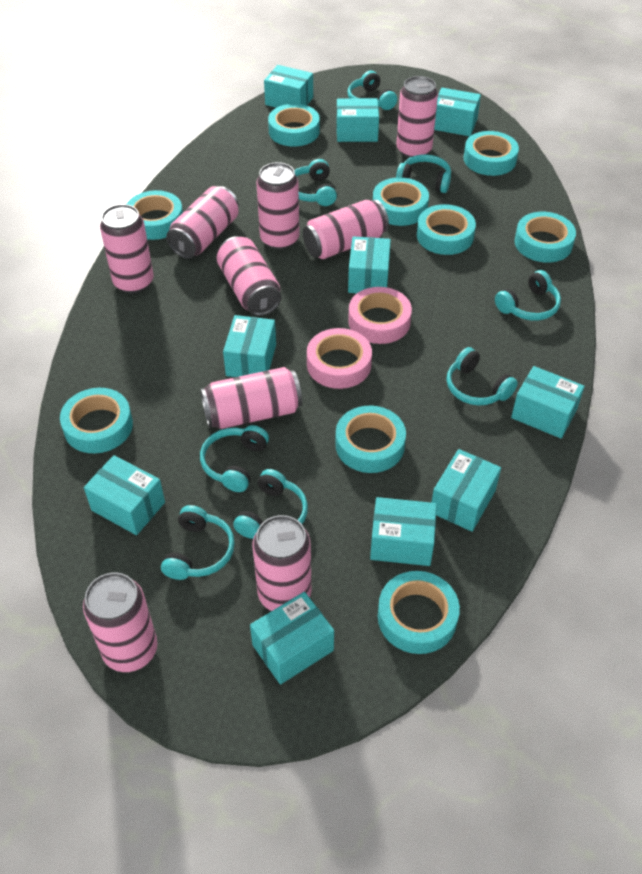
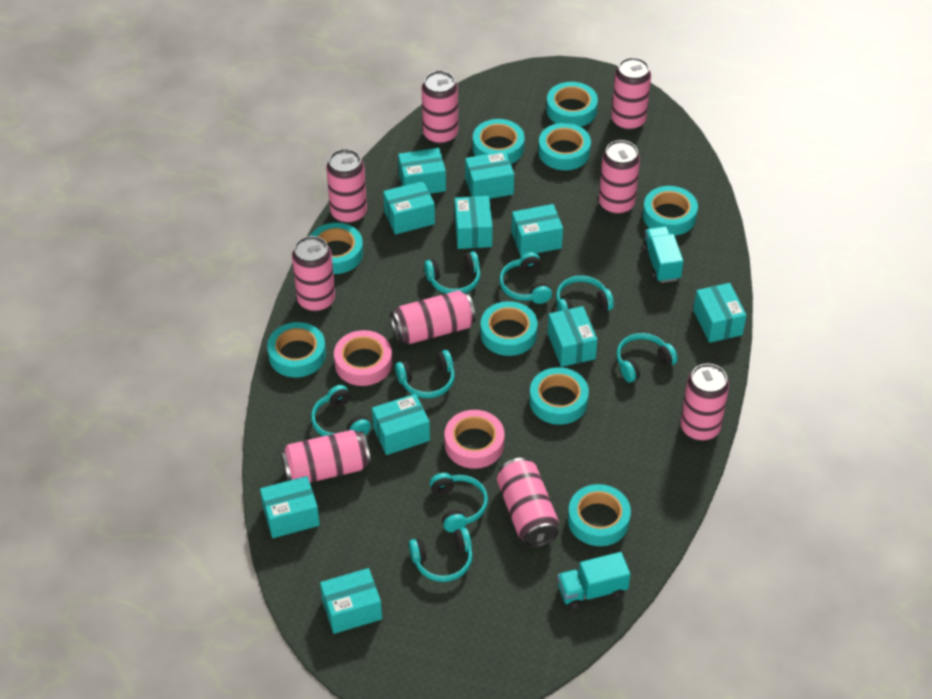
turquoise truck: none = 0 -> [557,552,631,610] [643,226,684,283] = 2

